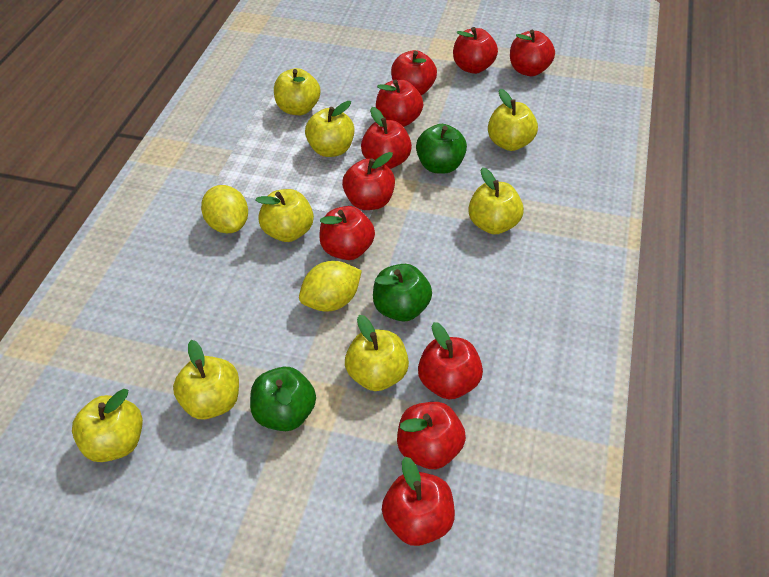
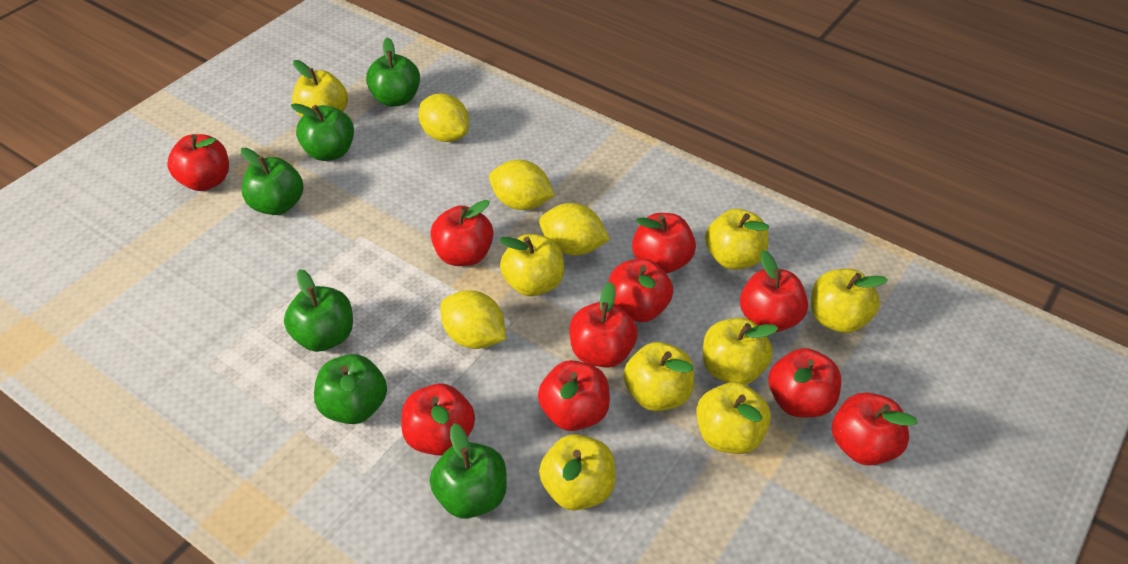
green apple: [250,367,316,431] [373,264,432,321] [416,124,467,174] = 3 -> [241,148,304,215] [284,269,353,352] [291,103,354,161] [314,354,387,424] [366,37,420,107] [430,423,507,519] = 6
yellow lemon: [201,185,248,233] [299,261,362,312] = 2 -> [418,93,469,142] [441,290,506,349] [489,160,555,210] [539,203,610,255] = 4

